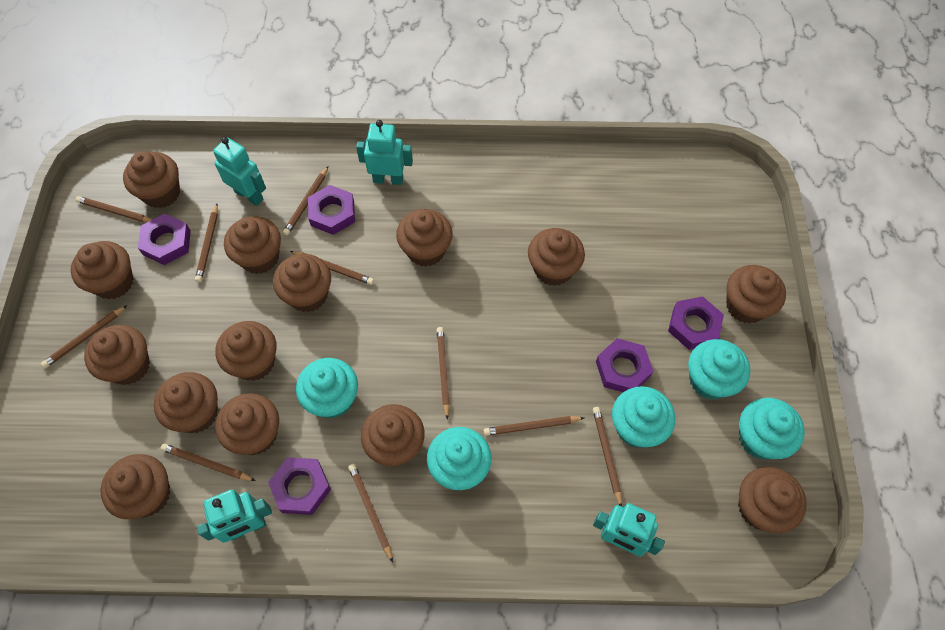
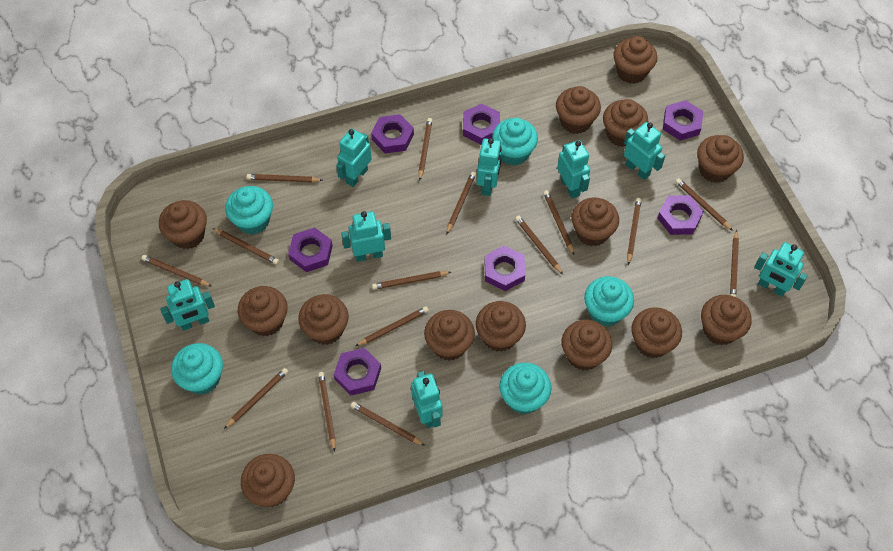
brown pencil: [41,305,127,368] [76,196,152,222] [161,444,256,481] [195,204,218,282] [283,167,328,235] [290,251,374,285] [348,464,393,563] [437,327,450,420] [484,416,584,436] [593,407,622,507] = 10 -> [141,255,212,287] [212,228,279,265] [224,368,288,429] [246,174,323,183] [318,372,336,452] [351,402,425,446] [356,306,429,346] [372,271,451,290] [418,118,432,181] [446,172,476,235] [515,215,563,274] [543,190,574,255] [627,198,642,265] [675,178,733,231] [730,230,739,297] = 15
purple nut: [138,214,191,265] [268,457,331,515] [308,185,355,235] [596,338,653,392] [668,297,724,350] = 5 -> [288,228,333,272] [334,348,381,395] [371,114,414,153] [463,104,500,145] [484,245,525,291] [657,195,704,235] [663,100,703,141] = 7
turquoise robot: [197,489,272,543] [213,137,266,206] [356,120,413,185] [593,503,665,557] = 4 -> [160,279,215,331] [336,129,372,187] [341,211,391,262] [411,371,443,428] [477,138,502,196] [557,140,590,199] [624,122,665,180] [754,242,808,297] = 8

